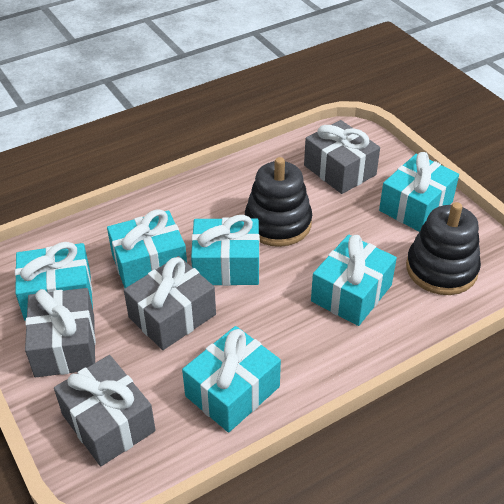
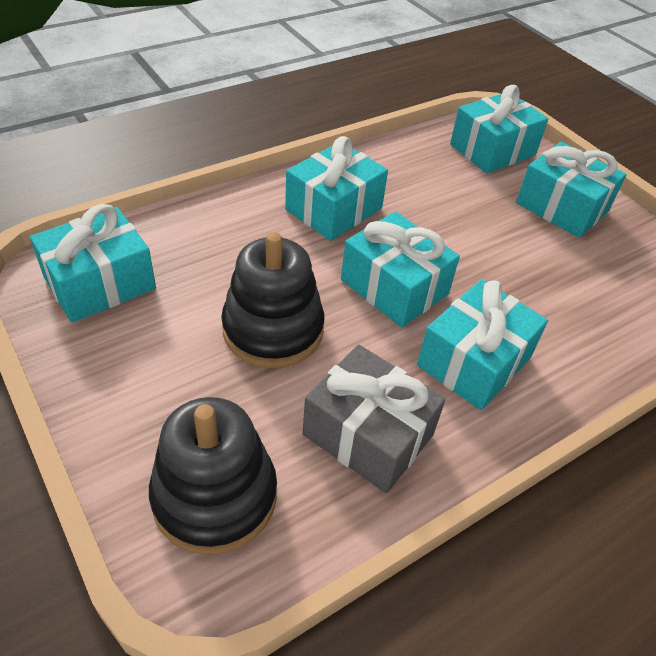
grey gift: [25,288,96,377] [54,355,156,466] [124,256,216,350] [304,120,380,194] = 4 -> [302,345,446,493] = 1

